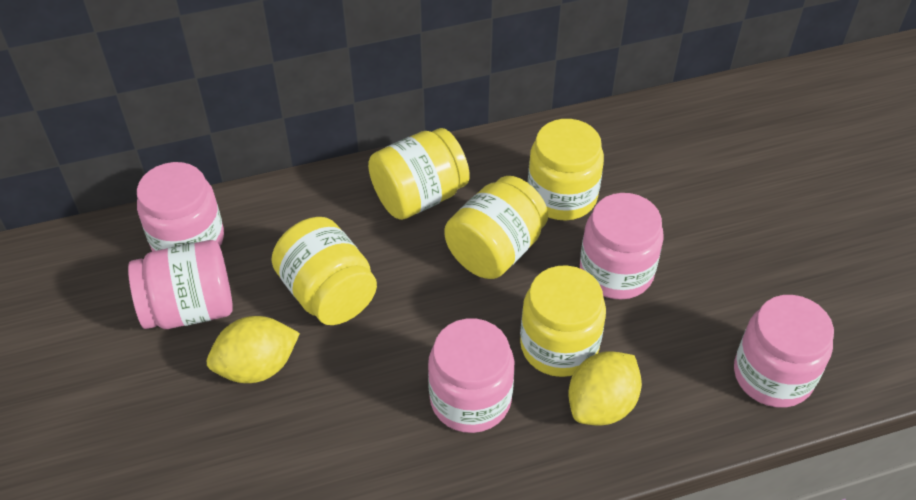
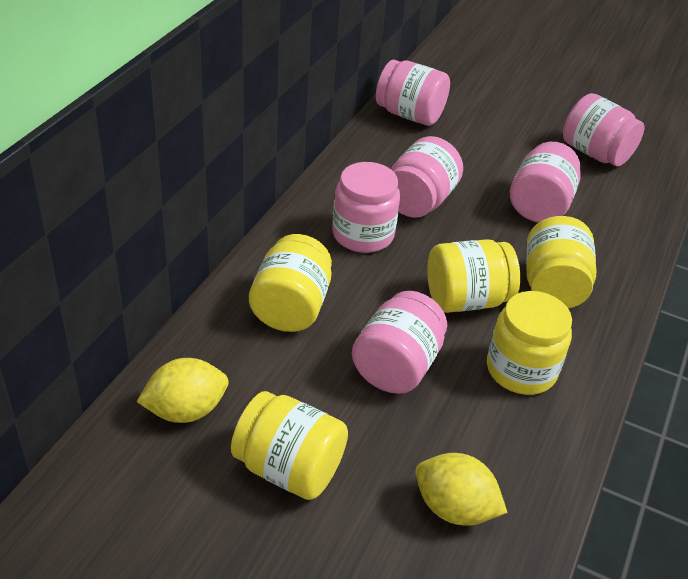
pink jar: [128,240,233,329] [137,162,224,251] [428,318,514,433] [580,193,664,300] [734,295,834,408] = 5 -> [332,162,400,253] [352,291,447,394] [376,60,450,126] [391,136,463,218] [510,142,581,222] [563,93,644,167] = 6

